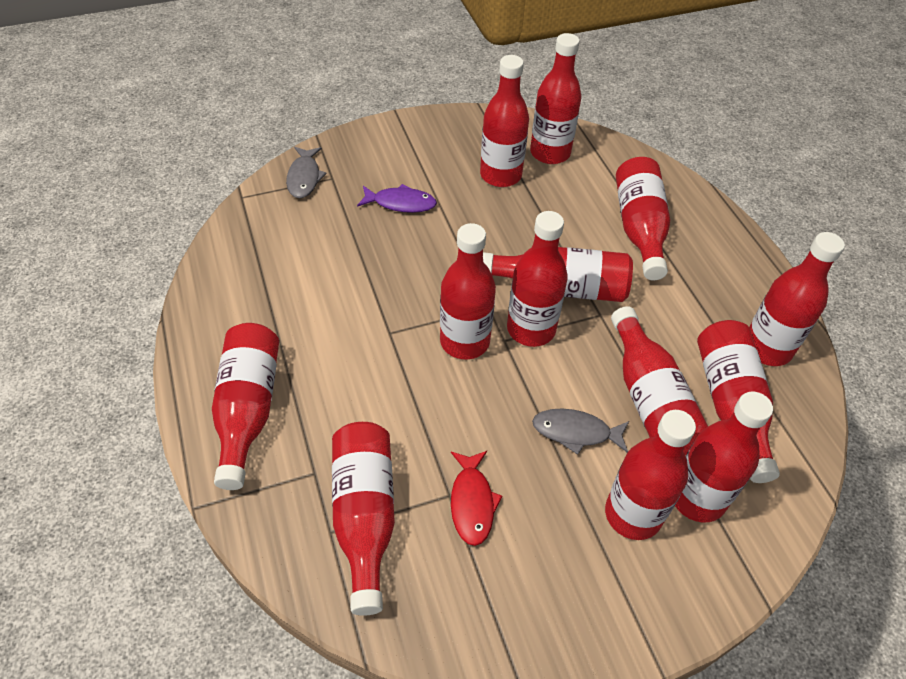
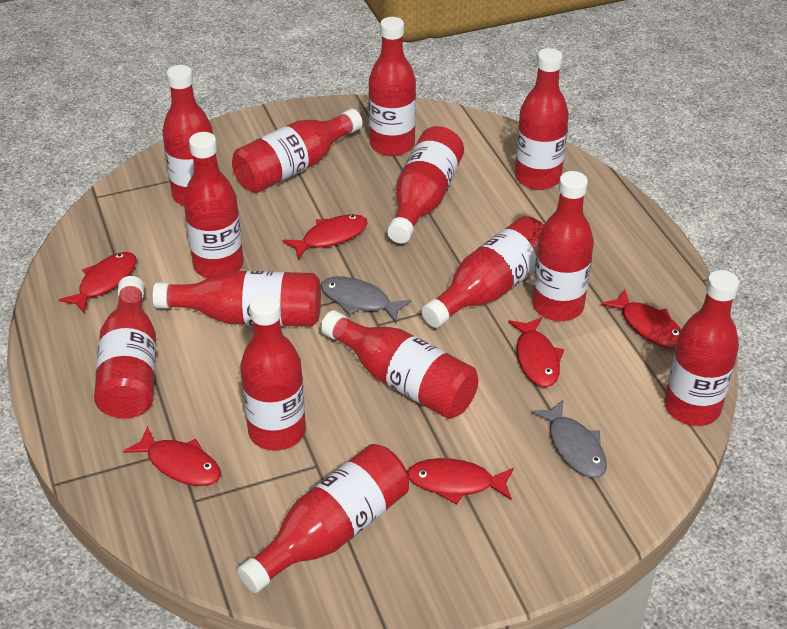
purple fish: [357,184,437,213] = 1 -> none = 0
red bottle: [212,323,279,490] [332,422,395,616] [440,223,496,360] [480,55,529,187] [483,247,633,302] [507,211,568,347] [530,33,581,164] [605,410,696,540] [611,306,708,455] [616,157,670,280] [675,392,773,523] [697,320,780,483] [749,232,845,366] = 13 -> [94,276,156,419] [152,271,321,327] [162,65,213,206] [184,132,244,278] [232,109,363,193] [237,444,409,593] [240,293,306,451] [321,310,478,419] [368,17,416,156] [387,126,464,244] [421,216,544,328] [515,48,569,190] [532,171,594,321] [664,270,739,426] = 14
red fish: [451,451,502,546] = 1 -> [59,252,136,314] [123,426,221,486] [282,214,368,259] [407,458,514,505] [508,317,564,387] [601,289,681,349] = 6

